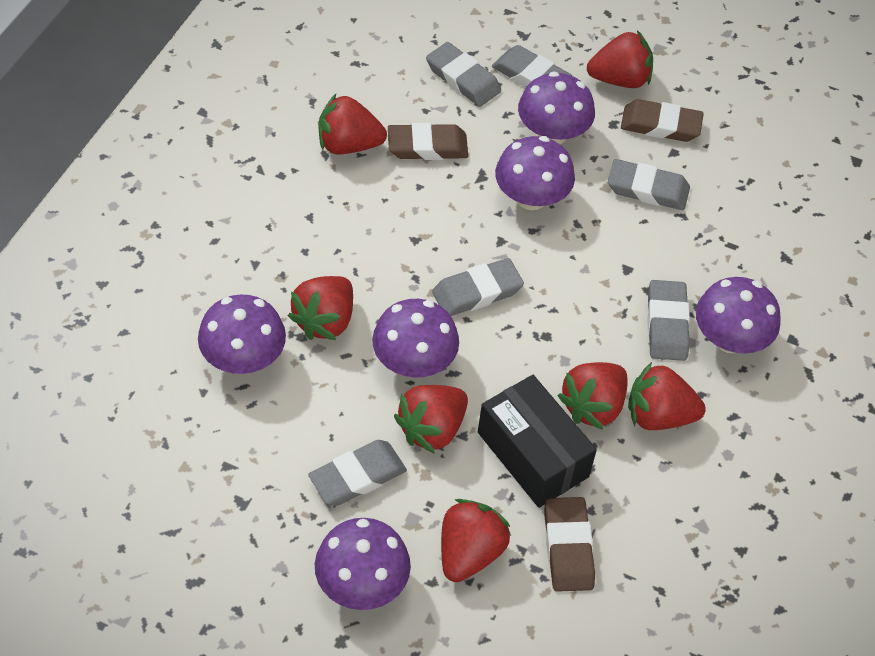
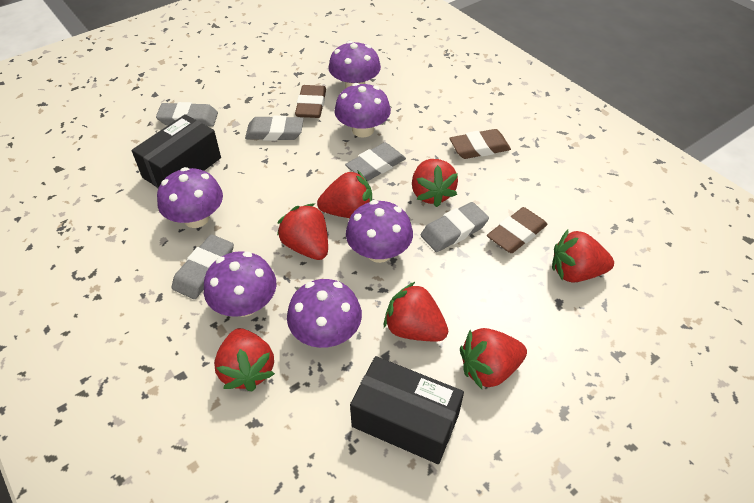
black box: [478,375,597,508] = 1 -> [132,114,221,188] [350,356,464,464] = 2
grey eraser: [308,440,407,506] [426,42,501,107] [432,258,524,316] [492,45,572,87] [608,159,690,210] [647,280,690,361] = 6 -> [156,102,218,127] [172,234,234,299] [245,116,304,141] [345,142,406,181] [421,202,489,252] = 5

